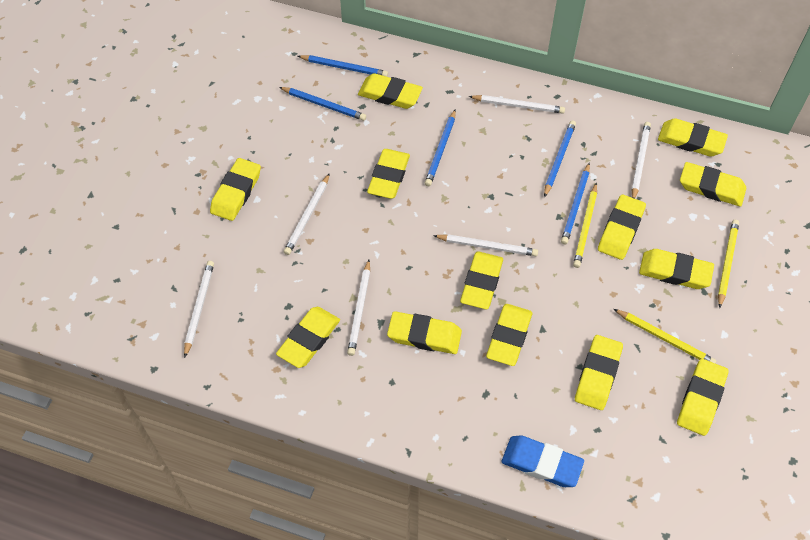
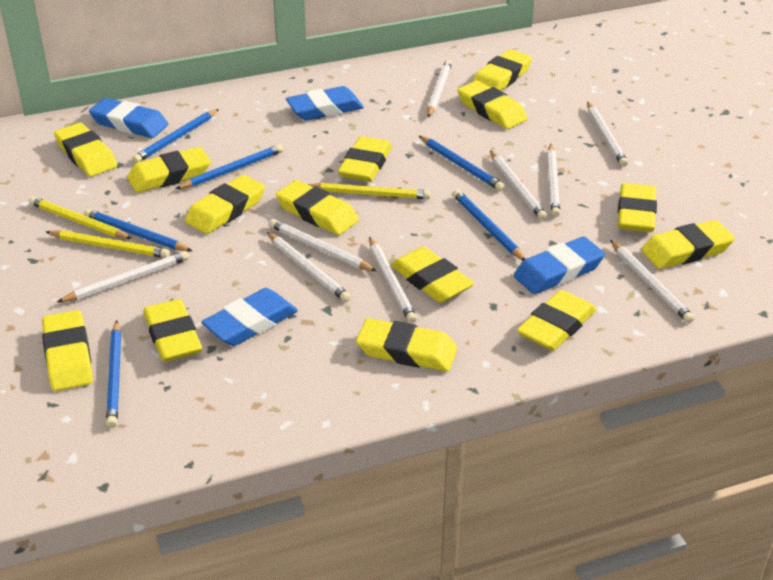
blue eraser: [502,435,584,487] = 1 -> [89,98,168,138] [201,288,298,346] [286,86,364,120] [514,237,605,294] = 4
blue pencil: [279,87,366,121] [298,55,388,77] [425,109,456,186] [544,121,576,197] [561,163,590,244] = 5 -> [84,209,192,251] [106,320,121,428] [132,109,219,163] [175,144,284,189] [419,136,505,191] [453,189,525,261] = 6
white pencil: [184,261,214,358] [284,173,330,255] [347,260,370,356] [433,234,538,256] [469,95,565,114] [632,122,651,199] = 6 -> [57,251,189,302] [267,232,351,302] [269,219,377,272] [369,237,417,323] [427,59,452,117] [490,150,547,220] [547,144,560,217] [587,101,628,167] [610,240,694,323] = 9
yellow eraser: [210,158,261,221] [276,307,340,368] [358,73,423,109] [367,149,410,199] [387,311,462,354] [460,251,503,309] [486,304,532,366] [575,335,623,410] [598,195,646,260] [639,249,714,289] [658,118,728,157] [677,359,729,436] [680,162,746,207] = 13 -> [42,310,93,391] [54,123,117,177] [127,147,211,193] [143,299,202,362] [185,175,265,234] [276,180,359,235] [338,136,392,182] [356,318,457,371] [391,247,474,303] [457,80,527,129] [472,49,532,91] [517,290,596,351] [618,183,657,232] [641,220,735,269] = 14

